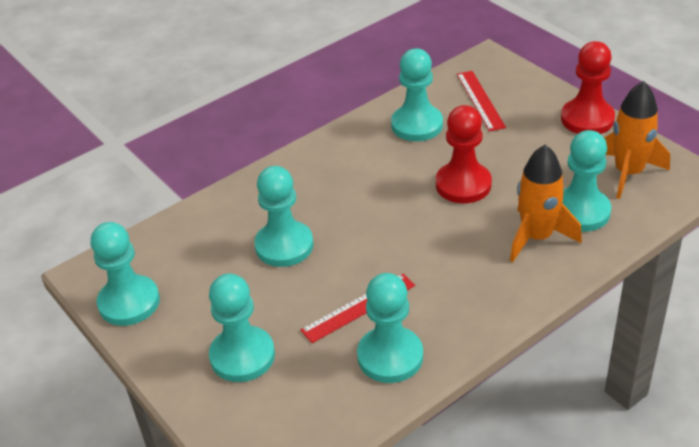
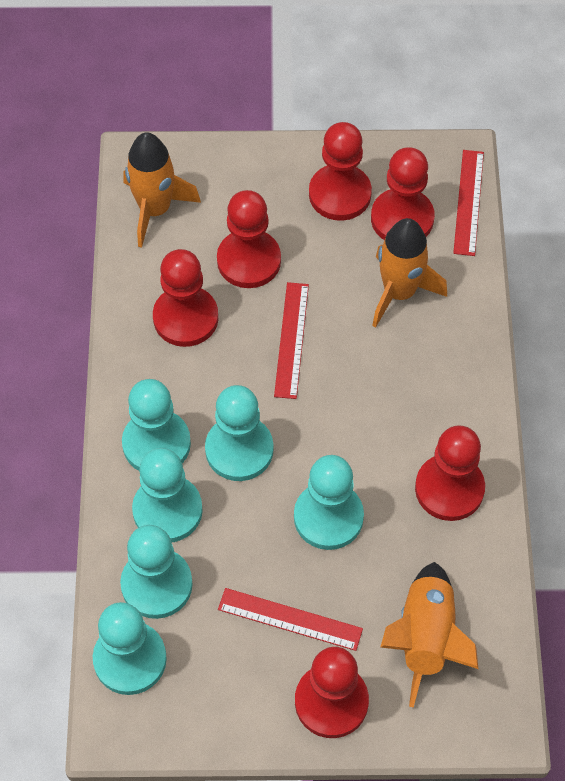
orange rocket: [510,145,582,262] [604,81,670,199] = 2 -> [124,132,201,248] [372,218,447,328] [381,562,478,708] = 3
red pawn: [436,105,492,203] [561,41,615,134] = 2 -> [153,249,218,347] [217,190,281,288] [295,647,369,738] [309,122,372,221] [371,147,435,240] [415,425,485,521] = 6
red ruler: [300,274,415,343] [457,71,506,131] = 2 -> [218,588,363,651] [274,282,309,399] [453,150,484,256] = 3

